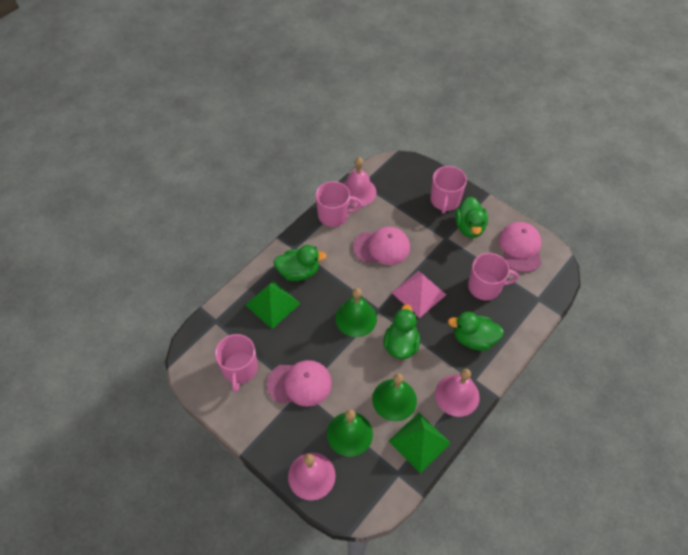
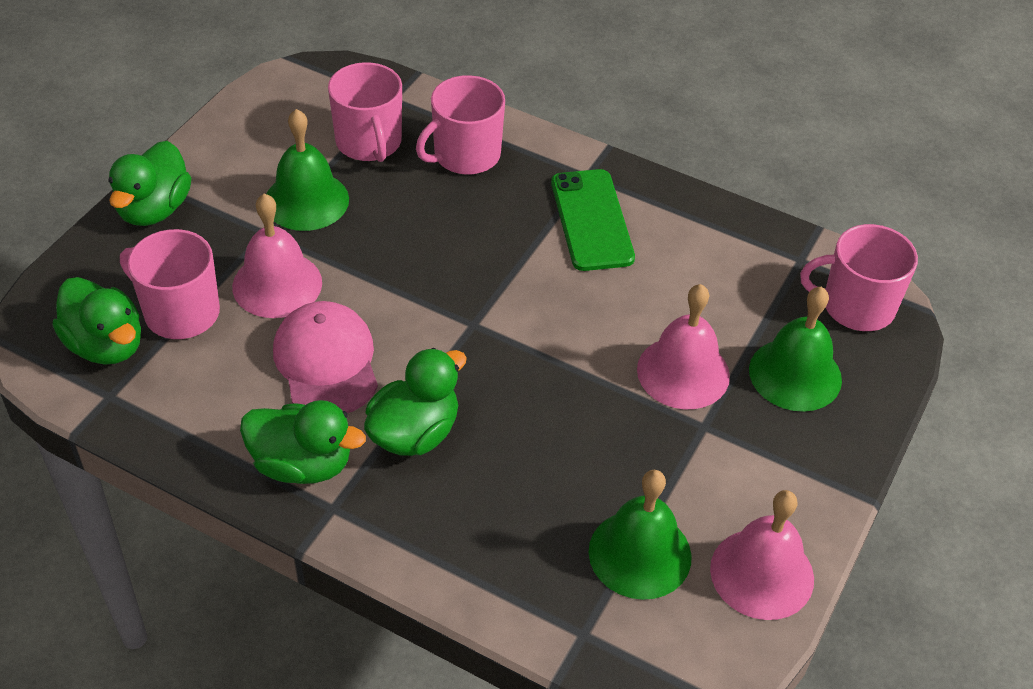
green phone: none = 0 -> [551,169,635,271] = 1
green pyramid: [246,281,301,329] [389,412,451,474] = 2 -> none = 0
pink cap: [267,360,332,407] [353,227,410,265] [499,222,541,273] = 3 -> [273,301,378,413] = 1
pink pyramid: [392,270,446,318] = 1 -> none = 0

